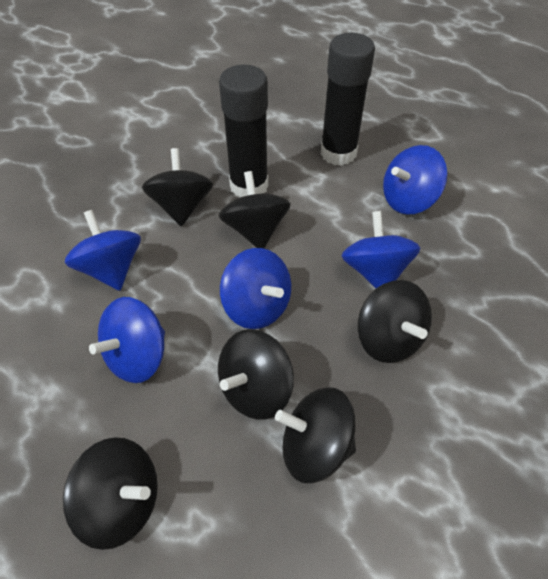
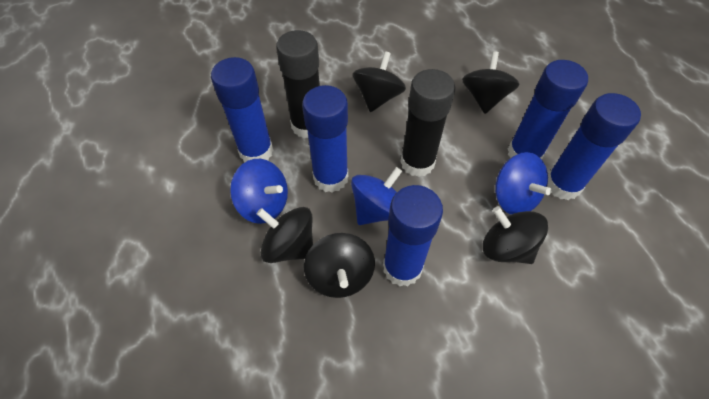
black spinning top: [63,437,158,550] [142,148,213,226] [218,329,294,420] [219,171,291,248] [275,387,356,483] [357,280,432,363] = 6 -> [257,207,313,263] [304,233,375,298] [353,51,406,112] [462,52,520,114] [483,206,548,264] = 5
blue glue stick: none = 0 -> [211,57,273,162] [302,85,348,193] [383,185,443,286] [508,60,588,159] [547,93,641,200] = 5
blue spinning top: [65,210,141,291] [89,297,165,383] [220,248,291,329] [341,211,420,288] [383,145,447,215] = 5 -> [230,159,288,224] [351,167,402,225] [495,152,552,214] = 3

